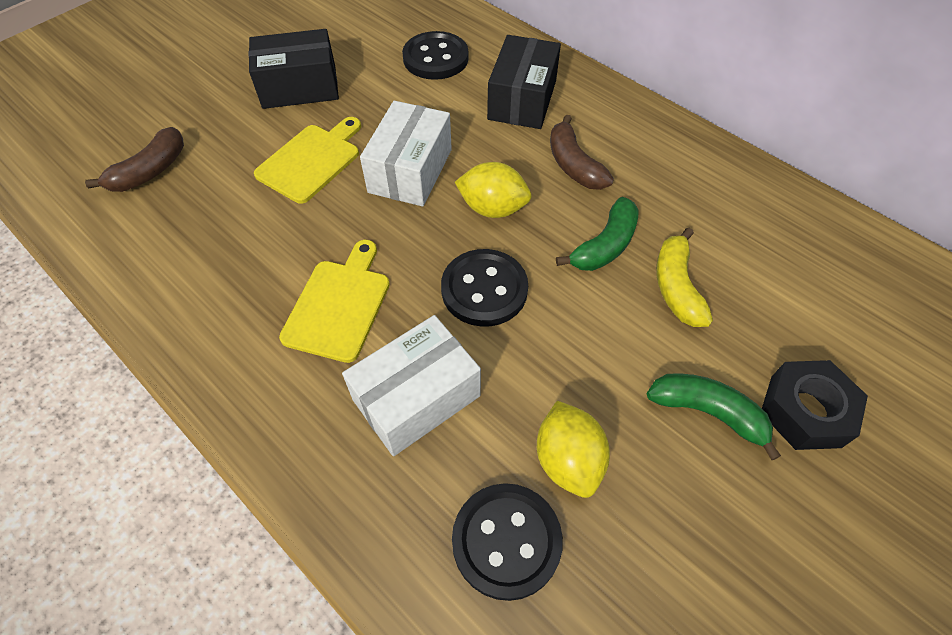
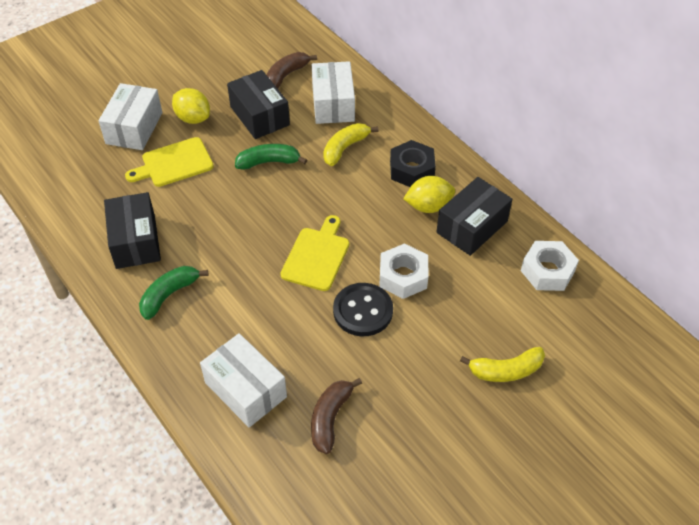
black box: [249,29,339,109] [487,35,561,129] = 2 -> [104,192,161,269] [227,70,290,139] [437,177,512,256] = 3
black button: [402,31,469,80] [441,249,528,327] [452,483,563,601] = 3 -> [333,283,393,336] = 1
white box: [342,315,481,456] [360,101,452,207] = 2 -> [98,83,162,150] [200,333,287,427] [312,61,355,124] = 3
white nut: none = 0 -> [379,243,428,299] [521,241,579,291] = 2
yellow banana: [656,228,713,327] = 1 -> [323,123,379,166] [460,347,545,382] = 2

